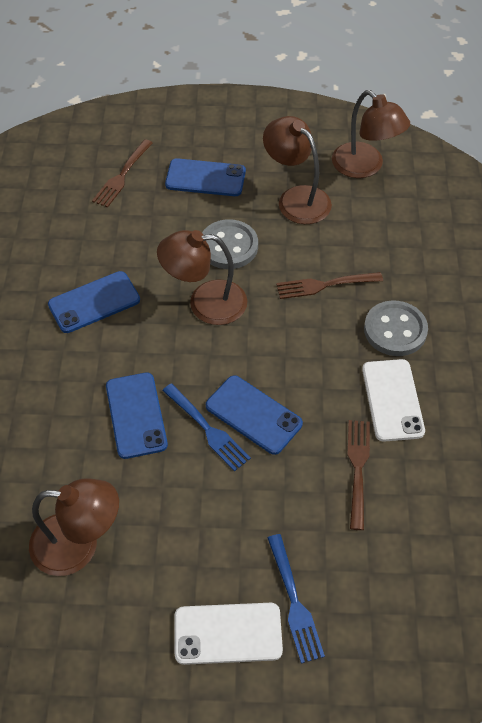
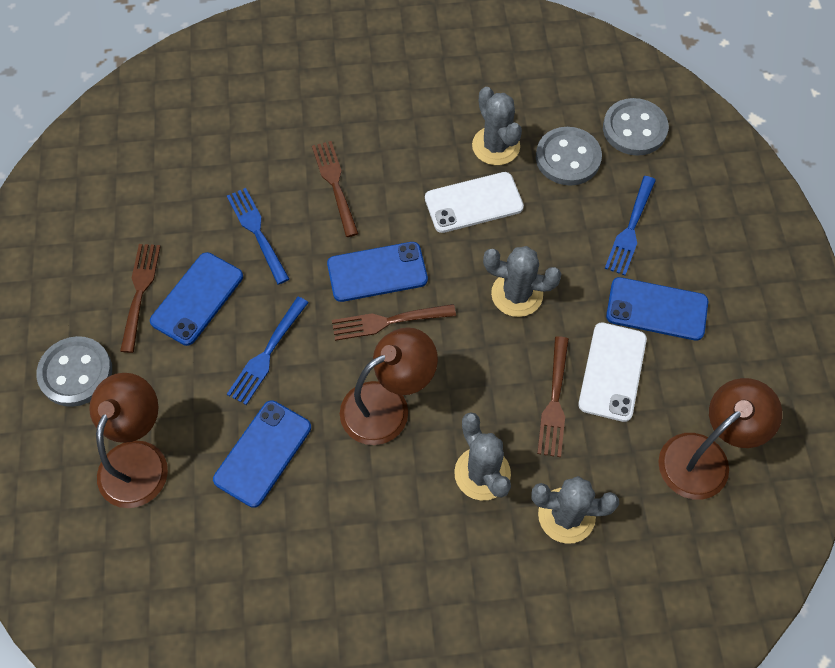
blue fork: [162,384,251,471] [268,534,325,663] = 2 -> [227,188,290,284] [227,297,309,405] [605,176,656,275] = 3
brown fork: [92,139,153,208] [276,272,383,299] [347,420,370,530] = 3 -> [120,244,161,353] [312,141,359,237] [332,304,456,341] [537,336,569,457] = 4
brown lamp: [29,478,119,576] [157,230,247,325] [263,116,332,224] [332,90,410,178] = 4 -> [89,373,168,508] [340,327,438,445] [658,378,782,500] = 3
grey button: [202,219,258,269] [364,300,428,356] = 2 -> [36,336,112,407] [536,127,602,186] [603,98,669,156] = 3
grey cactus: none = 0 -> [454,413,511,500] [472,87,522,165] [483,246,561,317] [531,476,619,544] = 4

